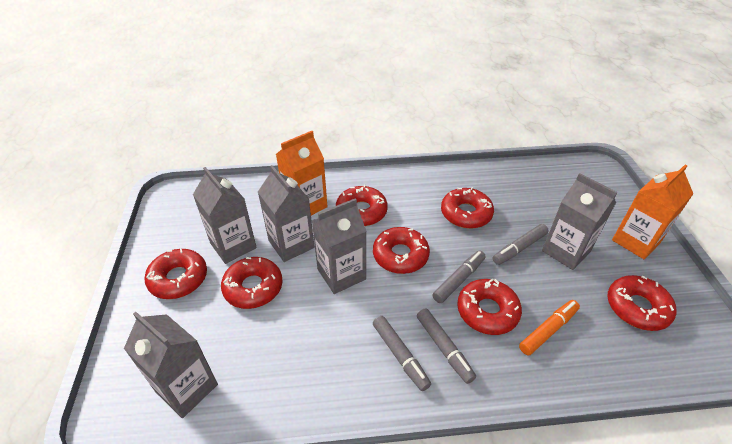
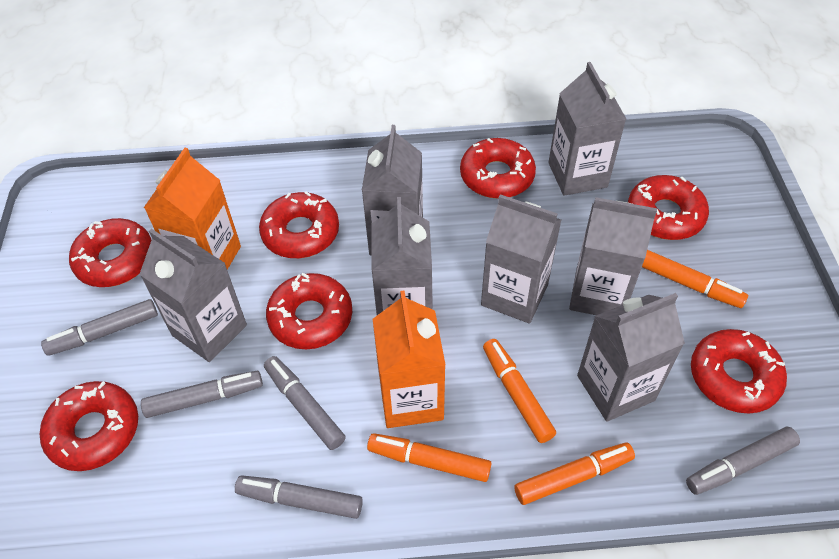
grey carton: [124,312,218,418] [193,167,257,264] [258,165,315,262] [312,198,366,294] [542,173,617,270] = 5 -> [139,229,247,362] [362,125,423,255] [371,197,432,315] [481,194,561,324] [548,62,626,196] [569,197,657,315] [577,293,685,422] = 7
grey marker: [373,316,431,391] [417,308,476,384] [432,250,486,303] [493,224,549,265] = 4 -> [41,299,158,356] [141,371,263,418] [235,475,363,519] [264,356,346,450] [686,427,800,495] = 5
orange marker: [519,300,580,355] = 1 -> [367,433,492,482] [483,339,556,443] [514,442,635,505] [642,250,748,308] = 4

